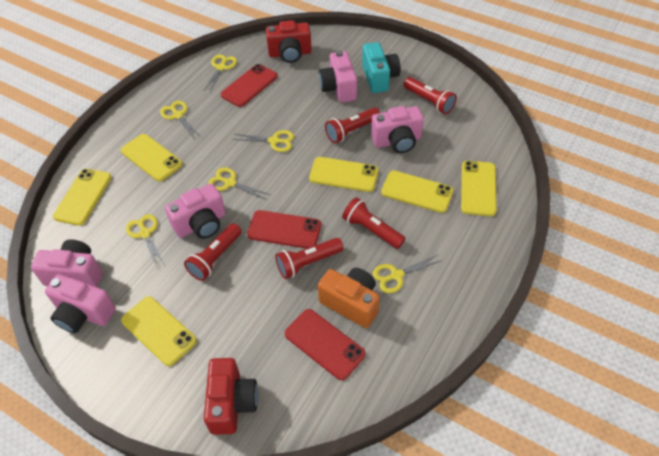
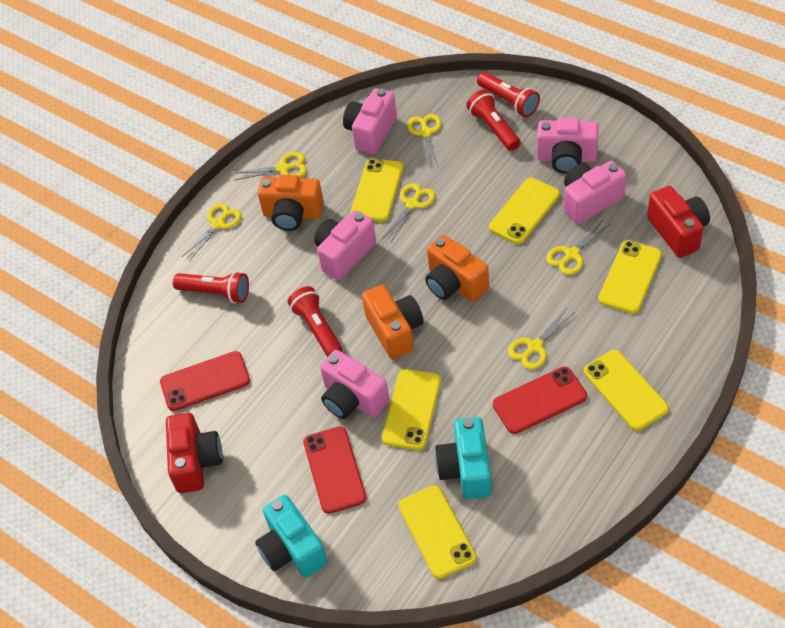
orange camera: [318,268,380,328] = 1 -> [258,174,324,231] [362,285,424,359] [425,235,489,302] = 3
red flashlight: [184,223,242,281] [275,238,344,279] [325,108,380,143] [342,197,406,249] [404,77,457,114] = 5 -> [173,271,249,303] [288,286,342,357] [466,89,520,151] [477,72,540,117] = 4
turquoise camera: [362,42,400,93] = 1 -> [255,495,328,578] [435,417,492,499] = 2

